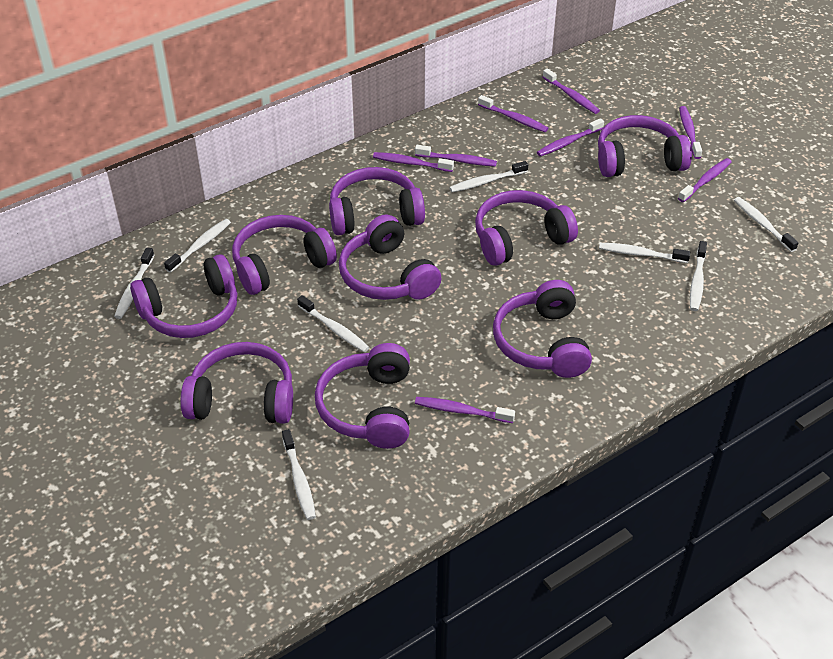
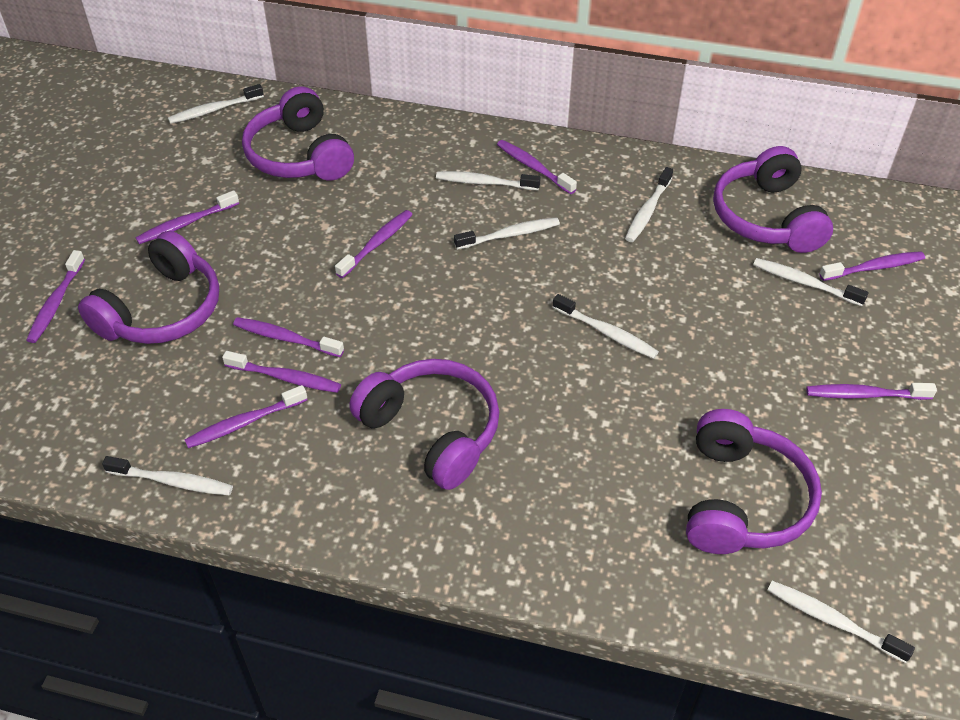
purple headphones: [130,254,237,338] [181,342,293,424] [232,215,337,295] [315,343,410,449] [329,167,425,235] [339,215,442,300] [475,190,578,266] [493,280,592,378] [598,115,692,177] = 9 -> [78,231,219,344] [242,86,354,181] [349,359,499,490] [686,409,822,554] [713,146,833,253] = 5
purple toothbrush: [373,152,454,172] [415,145,497,167] [415,397,515,423] [478,95,549,132] [537,118,604,157] [543,68,600,114] [678,158,732,202] [679,106,702,159] = 8 -> [27,250,85,343] [135,190,239,244] [185,385,307,448] [222,351,341,393] [233,317,344,357] [335,210,413,278] [497,140,577,194] [806,383,937,400] [819,251,925,281] = 9

